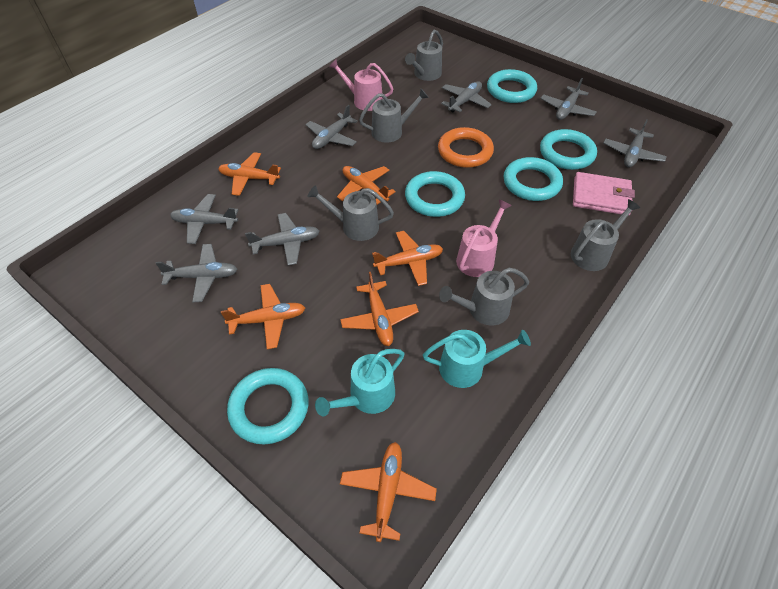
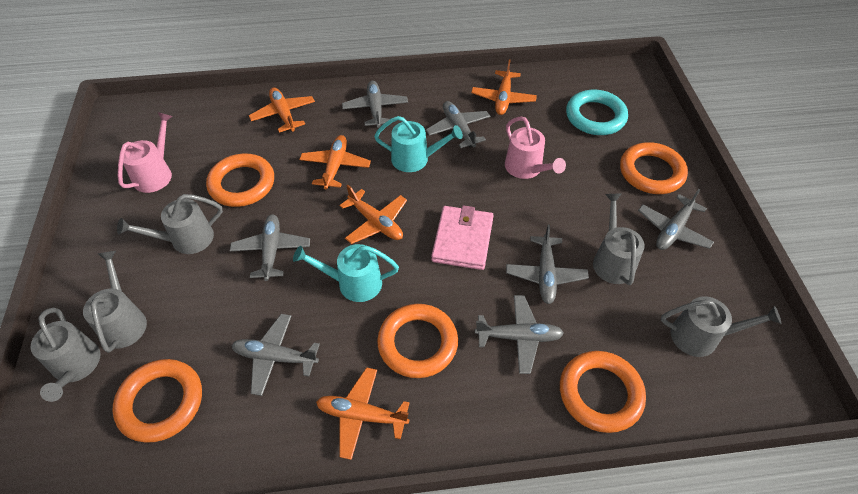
orange plane: [218,152,281,196] [221,284,305,349] [337,166,396,205] [340,272,419,346] [340,442,437,542] [372,231,443,286] = 6 -> [249,88,315,133] [299,135,371,189] [316,367,410,460] [340,185,407,244] [471,59,537,115] = 5
orange ring: [438,127,494,168] = 1 -> [112,359,202,443] [206,154,274,207] [377,304,458,378] [560,351,646,433] [620,142,688,194] = 5
turquoise ring: [227,368,309,445] [405,171,465,217] [487,69,537,103] [504,157,563,201] [540,129,597,170] = 5 -> [566,90,628,135] = 1

